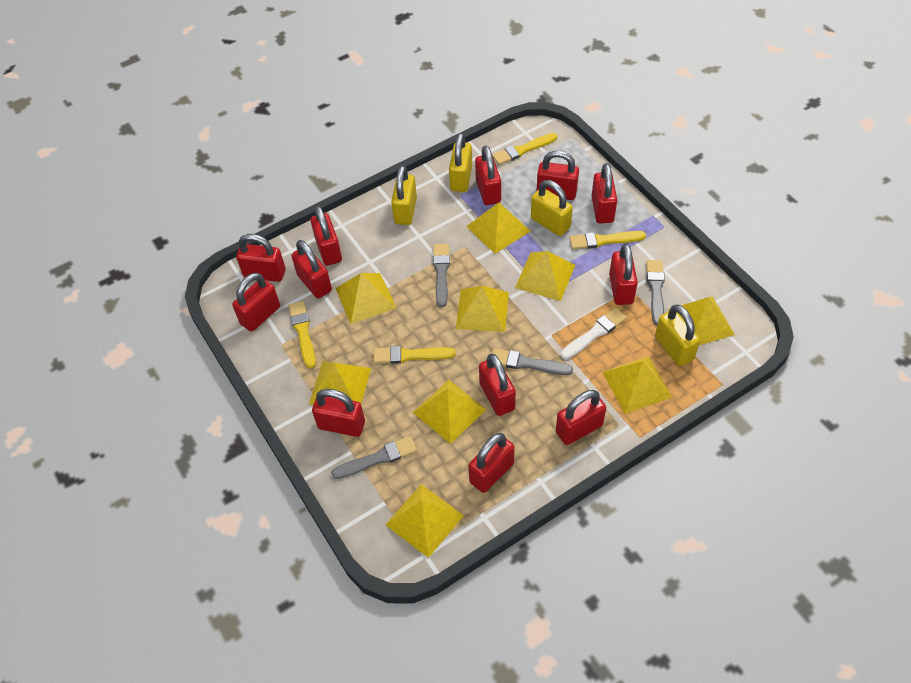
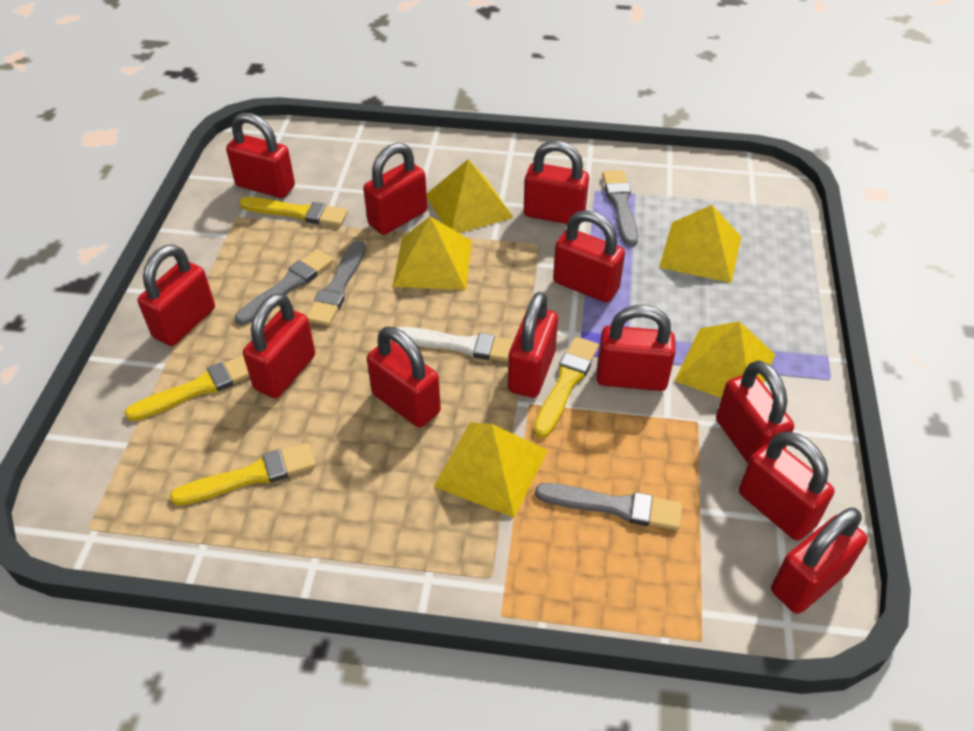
yellow padlock: [391,165,417,225] [449,133,472,192] [531,180,573,236] [655,305,700,366] = 4 -> none = 0
yellow pyramid: [309,361,371,405] [336,273,396,324] [385,484,464,558] [413,380,487,444] [456,286,509,332] [466,202,530,254] [515,251,575,301] [602,356,672,414] [668,297,735,345] = 9 -> [393,216,472,290] [427,160,514,233] [433,422,548,518] [659,205,741,283] [675,321,775,398] = 5

